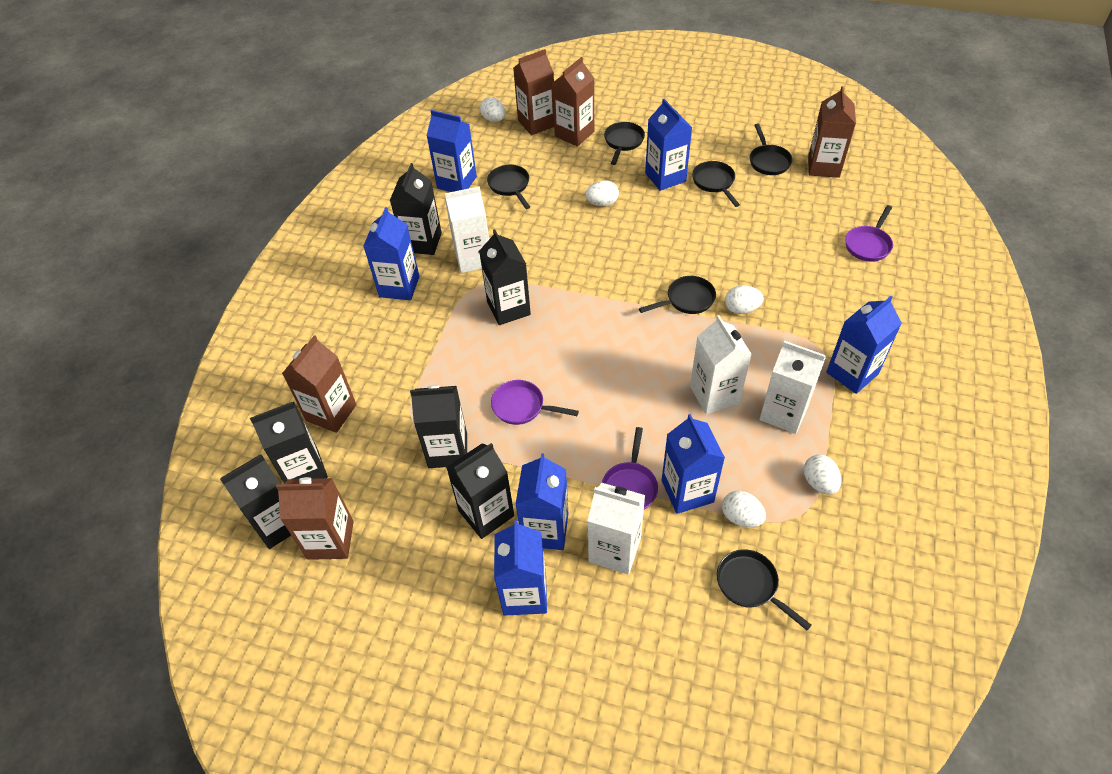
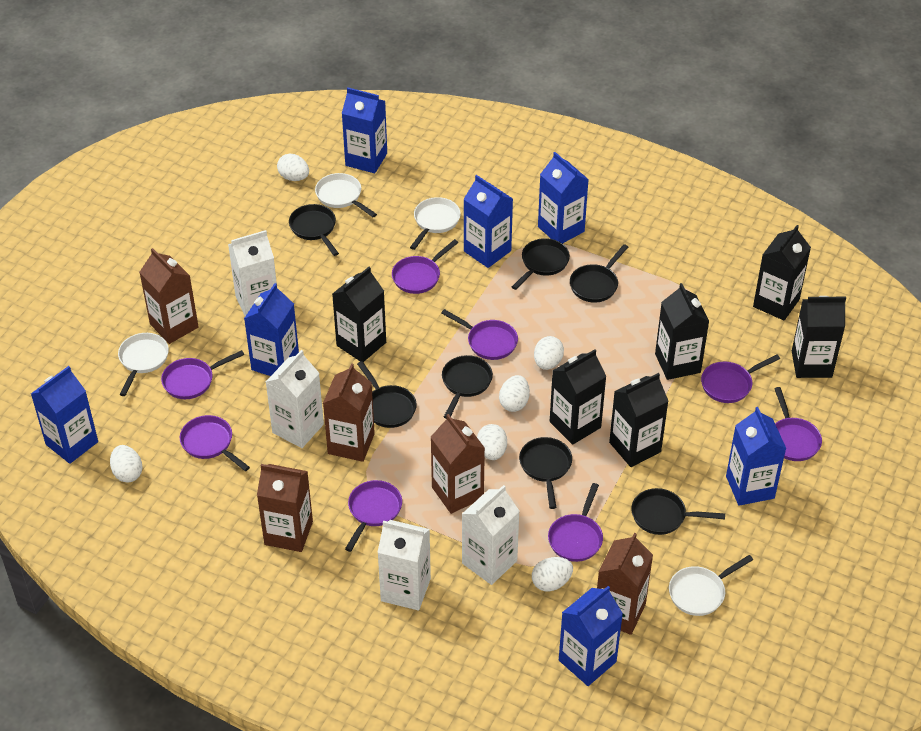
black pan: [487,165,530,209] [604,122,645,165] [639,276,716,314] [692,161,740,207] [717,549,812,630] [750,124,793,175] = 6 -> [289,204,339,256] [357,361,417,428] [442,355,493,419] [512,238,570,290] [519,437,572,509] [570,244,628,303] [631,488,725,535] = 7
purple pan: [491,380,579,425] [602,427,658,510] [845,205,893,262] = 3 -> [161,350,244,399] [180,415,250,471] [345,480,402,552] [392,239,458,294] [441,309,518,360] [548,483,603,562] [701,355,780,403] [774,387,822,461] = 8
white egg: [480,97,506,122] [585,180,619,206] [722,491,766,527] [725,285,764,314] [804,455,841,495] = 5 -> [110,445,143,483] [277,153,309,181] [477,424,507,460] [499,375,530,412] [532,557,573,592] [534,336,564,370] = 6
white pan: none = 0 -> [118,333,169,396] [315,173,377,217] [410,197,461,250] [669,555,753,616] = 4

